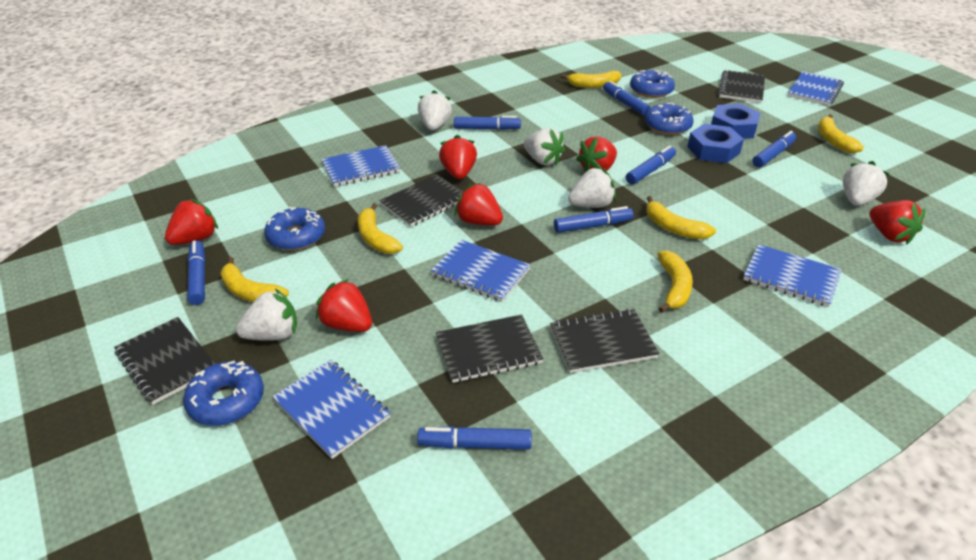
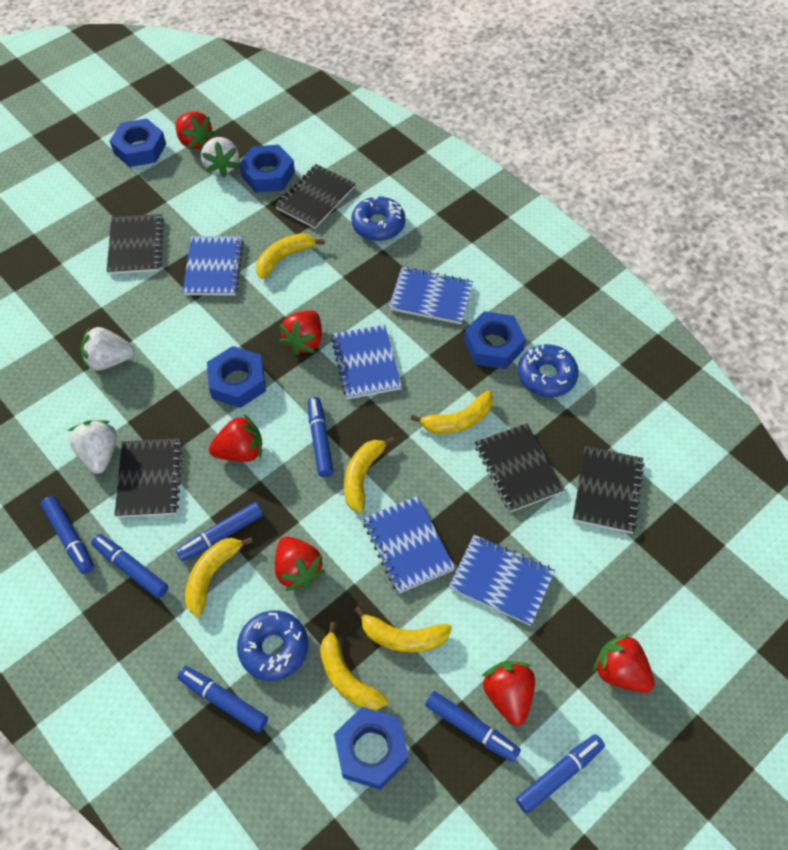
blue donut: [183,360,264,426] [264,207,325,251] [630,70,675,98] [645,103,693,135] = 4 -> [237,610,308,681] [351,196,405,241] [518,344,579,397] = 3
blue nut: [687,124,744,163] [711,104,761,139] = 2 -> [110,118,166,167] [207,346,266,408] [239,145,295,193] [334,707,409,790] [464,311,526,369] = 5
white strawberry: [236,289,297,341] [418,90,452,130] [524,128,565,166] [568,167,616,208] [843,161,889,206] = 5 -> [68,420,117,474] [81,325,134,370] [201,137,239,178] = 3

